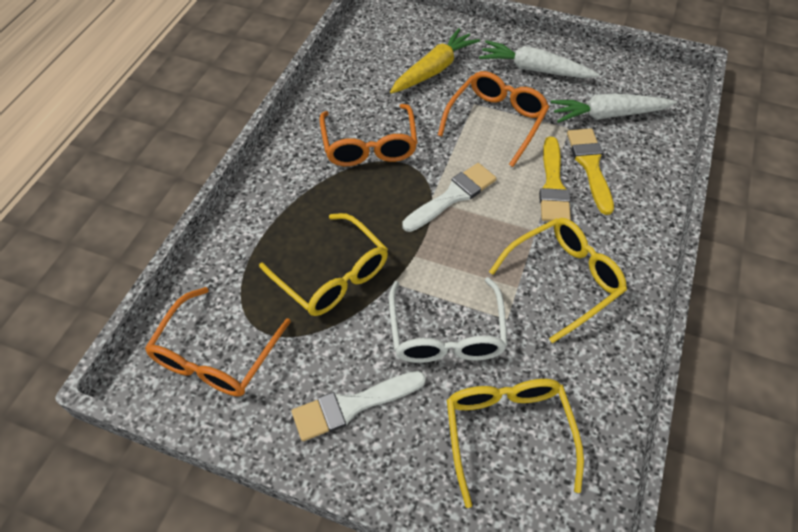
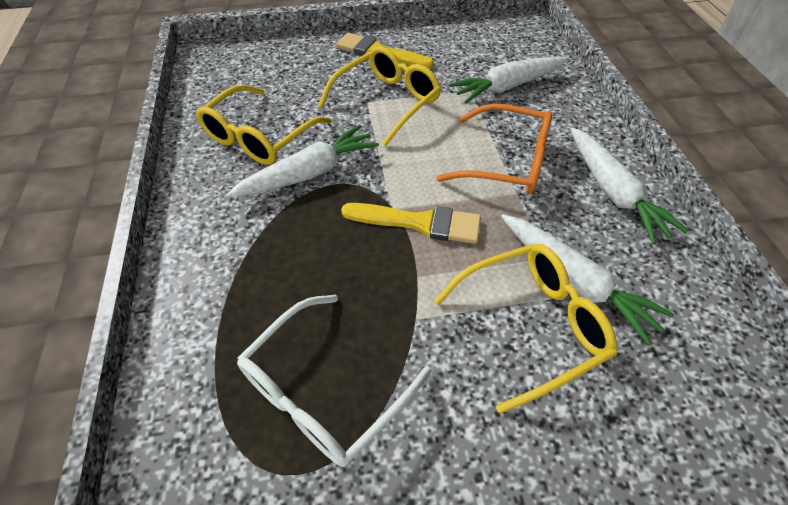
orange glasses: [145,287,291,396] [319,104,417,166] [438,71,549,167] = 3 -> [436,103,552,194] = 1
white brush: [292,371,426,441] [402,163,497,232] = 2 -> none = 0
white carrot: [479,40,599,78] [551,93,677,123] = 2 -> [226,125,379,198] [449,56,569,103] [501,214,674,345] [570,127,689,244] = 4
yellow carrot: [390,28,480,94] = 1 -> none = 0

